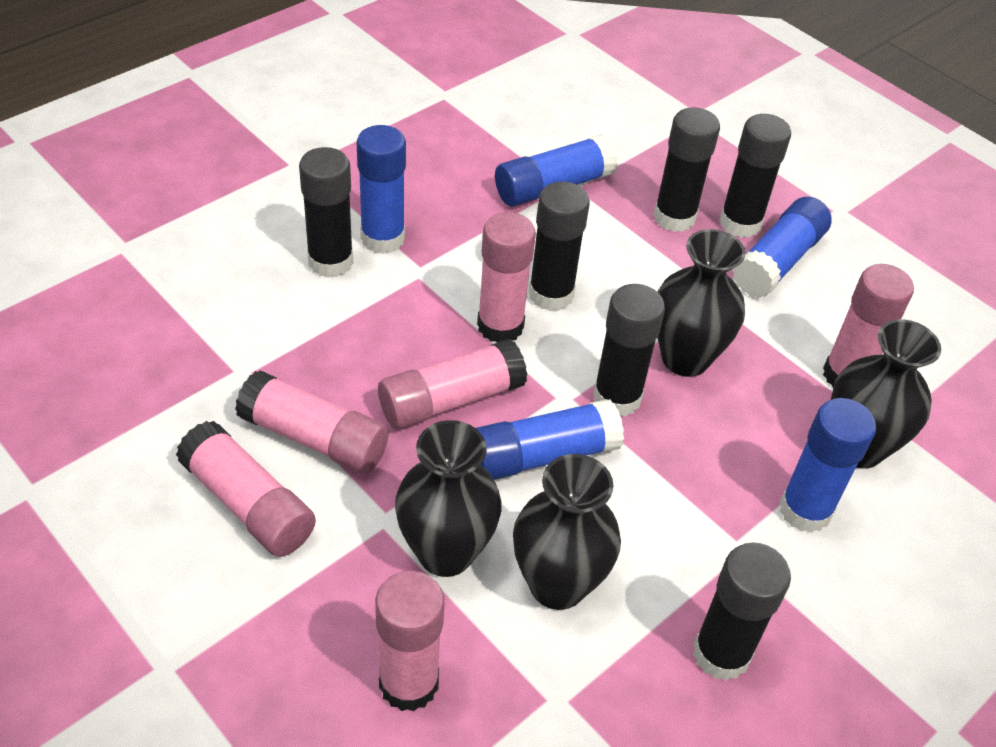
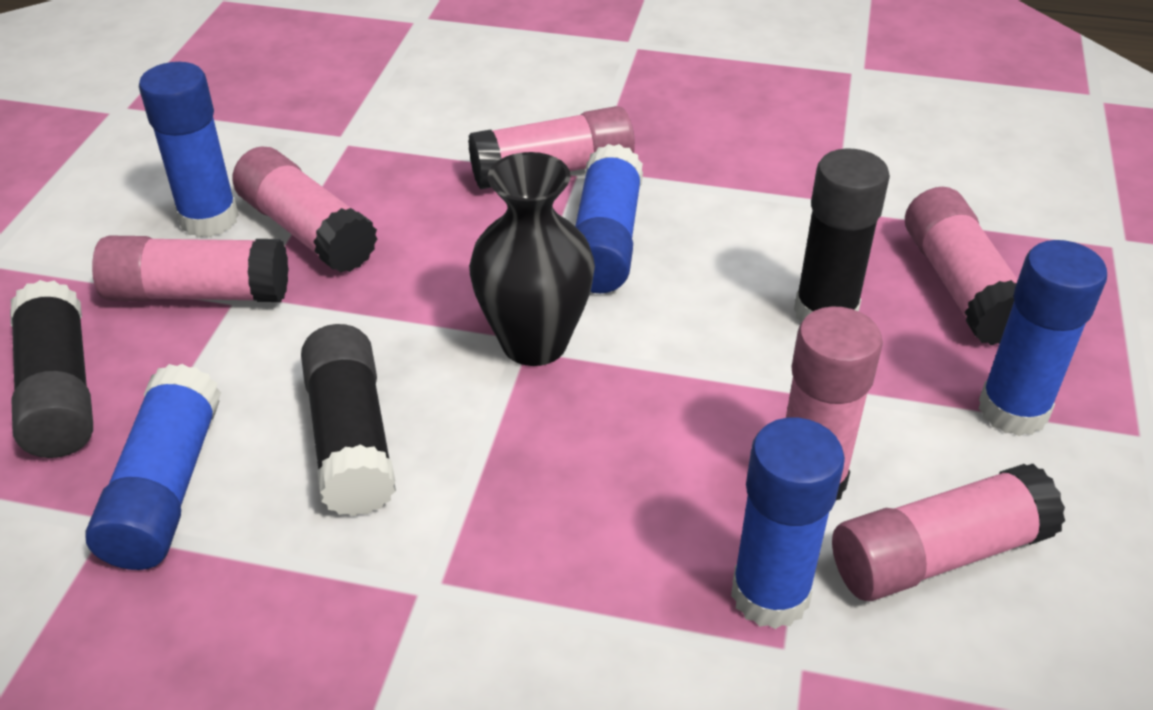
black glue stick: [299,147,353,278] [528,181,590,311] [593,284,665,417] [654,108,720,232] [693,543,791,681] [719,114,791,238] = 6 -> [10,280,93,458] [301,324,396,516] [794,149,890,323] = 3
black vase: [395,420,502,577] [513,454,621,610] [657,229,746,377] [831,319,941,469] = 4 -> [469,152,595,366] = 1

